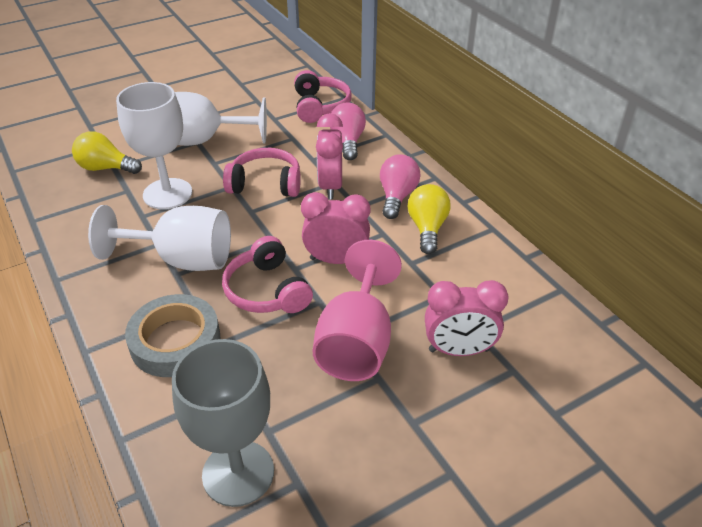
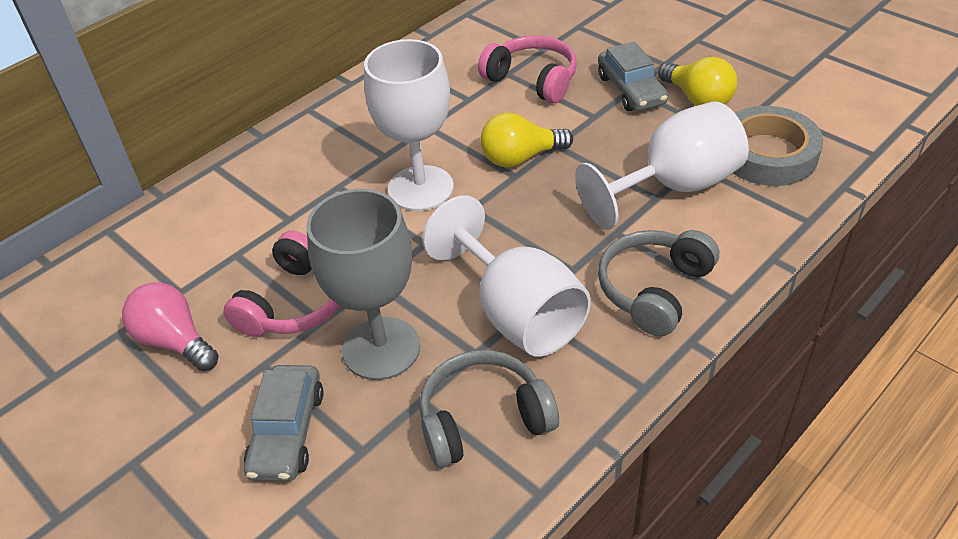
grey car: none = 0 -> [244,365,324,481] [598,41,668,111] = 2
grey headphones: none = 0 -> [419,350,559,468] [598,230,719,336] = 2
pink clock: [301,192,371,264] [316,113,343,199] [425,280,508,356] = 3 -> none = 0
pink goblet: [313,240,402,381] = 1 -> none = 0
pink headphones: [222,236,313,313] [223,148,301,197] [294,70,352,123] = 3 -> [223,230,340,337] [478,35,577,103] = 2
pink light bulb: [330,103,366,160] [380,154,421,219] = 2 -> [122,282,219,371] = 1

